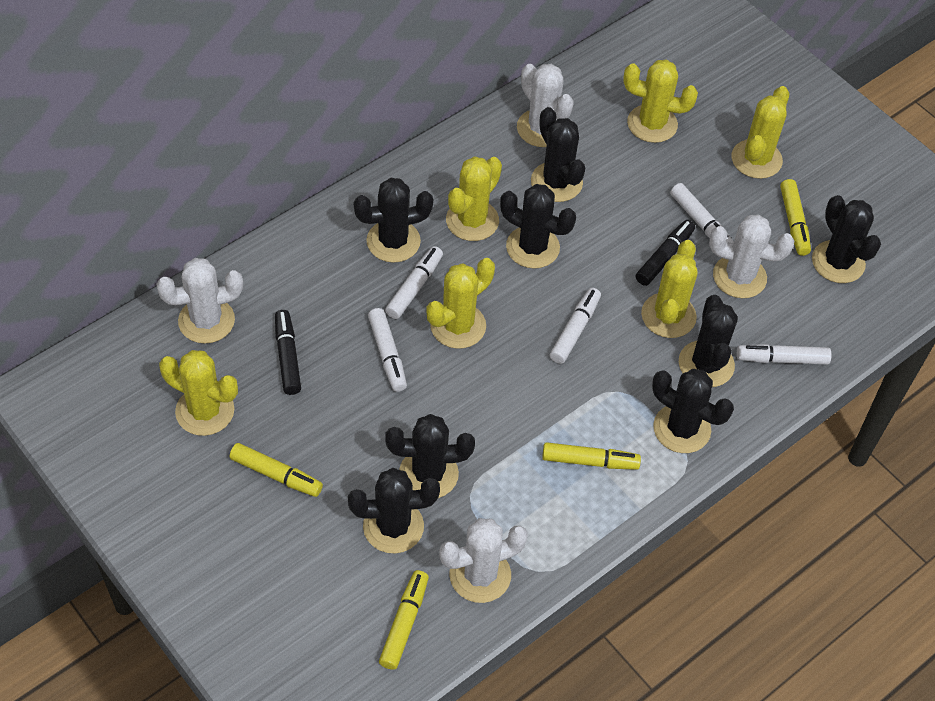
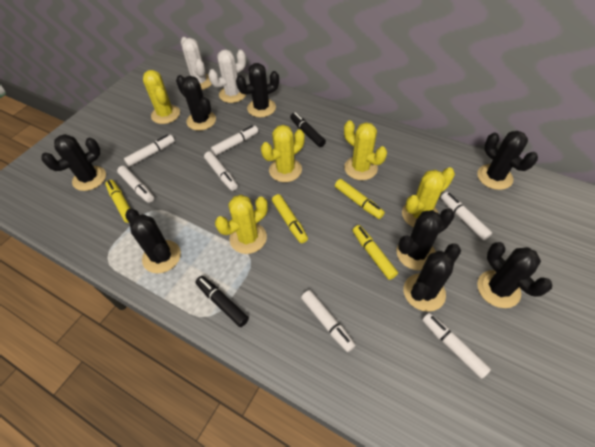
white cactus: [156,258,243,344] [439,518,528,603] [517,64,574,147] [709,215,794,298] = 4 -> [181,37,212,90] [208,49,246,103] = 2
white marker: [368,308,407,392] [385,246,443,319] [550,288,601,364] [670,183,734,243] [737,344,832,364] = 5 -> [117,166,154,203] [124,134,175,167] [204,151,238,191] [211,125,258,156] [301,290,355,352] [422,313,491,379] [440,192,492,240] = 7
yellow cactus: [159,350,238,436] [426,258,495,349] [446,156,502,241] [623,59,698,143] [641,240,698,338] [732,86,789,179] = 6 -> [143,70,180,124] [215,195,268,254] [261,125,305,182] [344,120,387,180] [402,167,455,227] = 5

